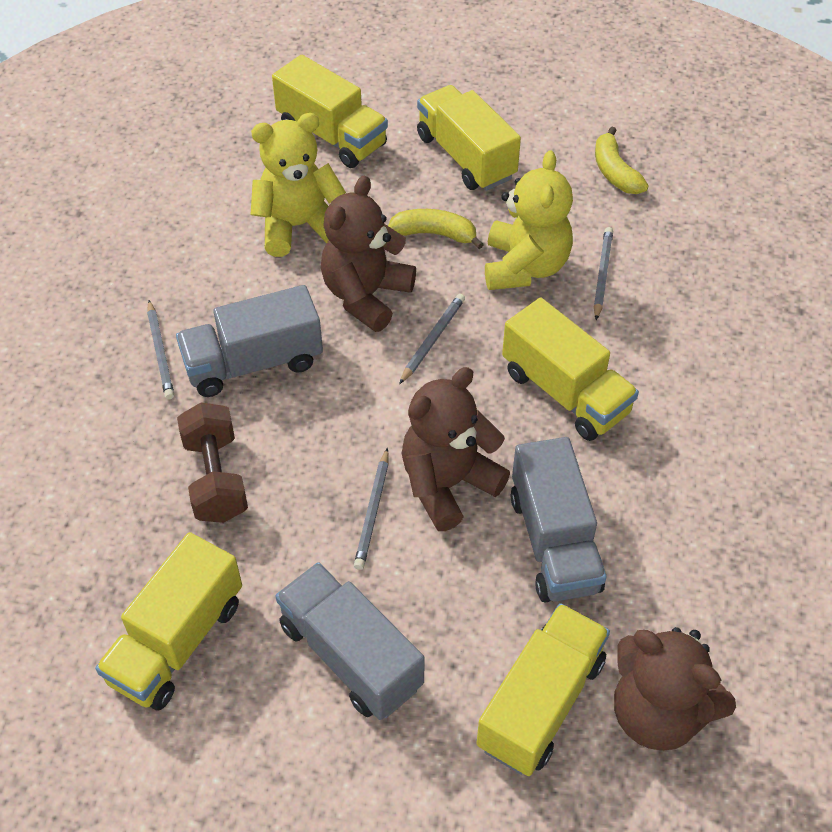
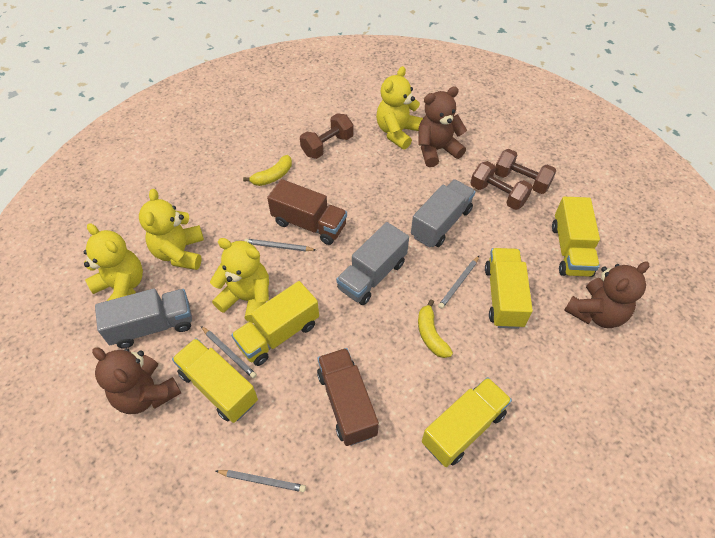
brown dumbbell: [177,403,248,523] = 1 -> [300,113,354,159] [471,161,533,210] [494,149,556,194] = 3
brown truck: none = 0 -> [267,179,347,245] [317,348,379,446] = 2
yellow teddy bear: [251,113,346,257] [485,150,573,290] = 2 -> [84,223,143,301] [139,189,204,270] [210,238,269,323] [376,66,423,149] = 4

